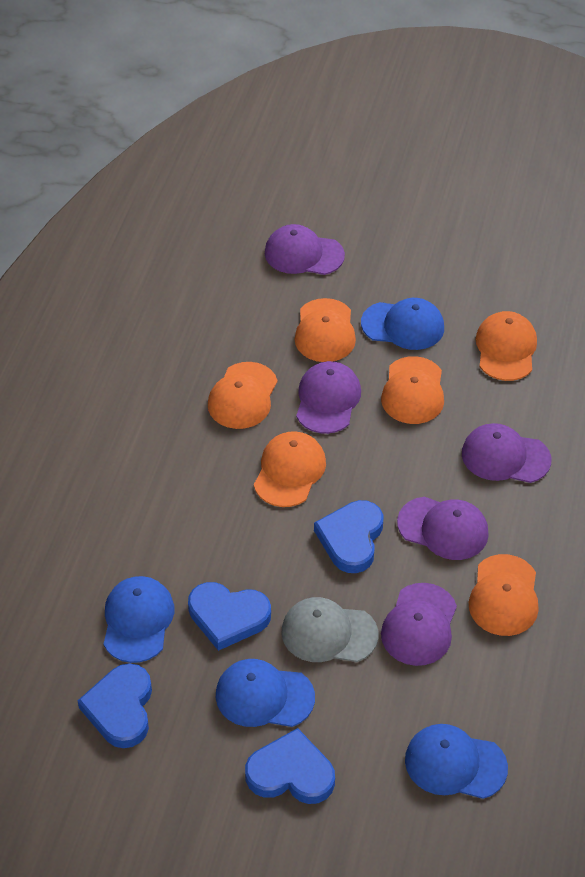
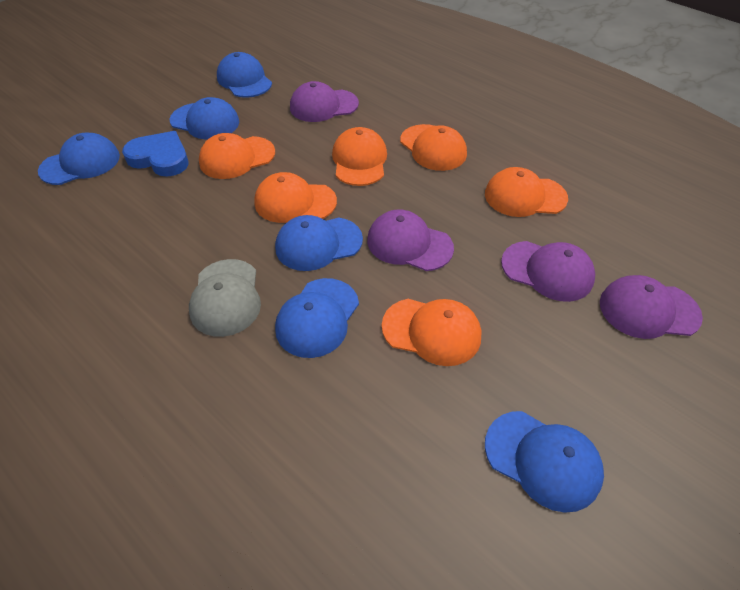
blue cap: [104,576,174,663] [216,659,315,727] [361,298,444,350] [405,724,508,799] = 4 -> [38,133,120,185] [170,97,239,140] [217,52,272,98] [275,215,363,271] [275,278,359,358] [485,411,604,513] = 6
blue heart: [78,663,152,748] [188,582,271,651] [245,728,335,804] [314,500,383,573] = 4 -> [122,131,188,177] = 1
purple cap: [265,224,345,275] [296,361,361,434] [381,583,457,666] [397,497,489,560] [462,423,551,483] = 5 -> [290,81,359,122] [367,209,454,271] [501,241,595,302] [600,275,703,339] = 4

